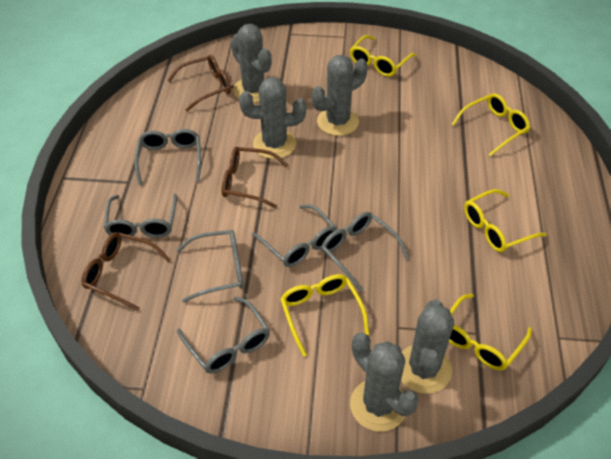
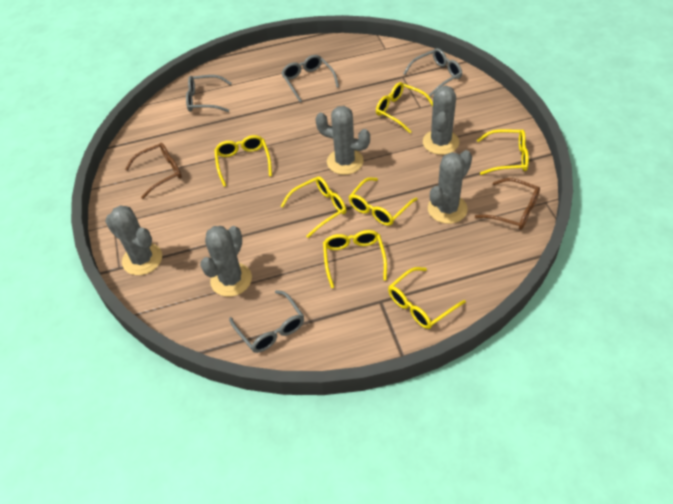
brown glasses: [82,232,171,311] [168,55,231,112] [222,147,288,208] = 3 -> [125,143,182,199] [475,178,540,230] = 2
grey glasses: [104,193,177,239] [134,129,201,185] [177,230,243,303] [177,297,270,374] [252,204,337,267] [321,212,409,292] = 6 -> [186,75,232,112] [229,290,304,353] [281,55,339,102] [403,48,462,97] = 4
yellow glasses: [280,274,369,357] [350,35,416,77] [449,294,532,370] [452,93,530,157] [464,189,547,252] = 5 -> [214,135,272,187] [281,176,346,238] [323,230,387,288] [349,177,418,226] [376,82,433,133] [388,267,466,329] [477,129,529,175] = 7

